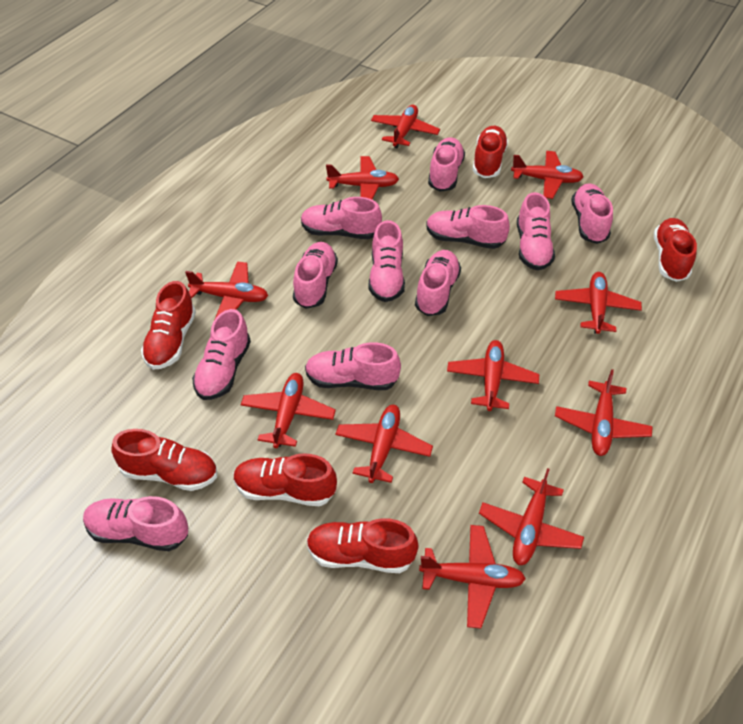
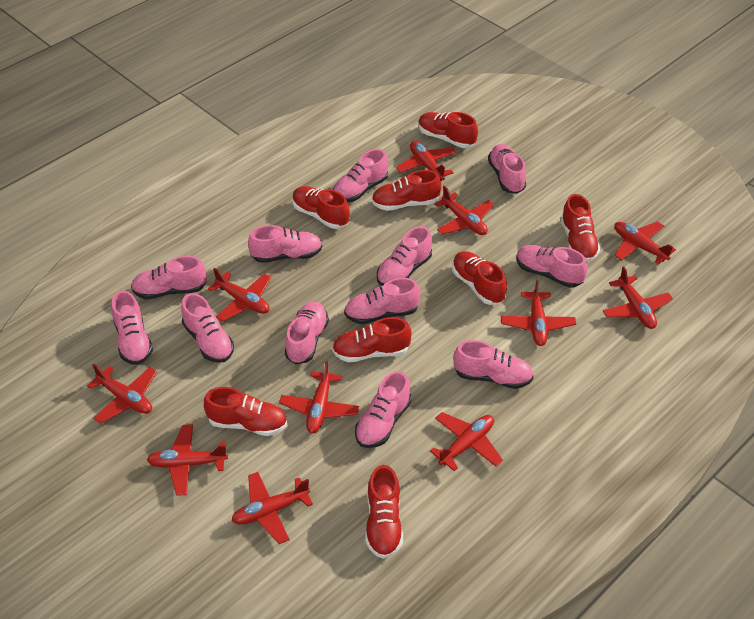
pink shoe: [83,496,188,551] [192,309,251,400] [293,242,338,309] [301,197,382,239] [305,342,401,390] [369,220,405,302] [415,250,461,316] [426,205,510,249] [428,137,465,192] [517,192,555,270] [571,183,613,244] = 11 -> [111,290,153,365] [131,256,207,299] [181,293,234,363] [248,225,322,263] [285,302,329,364] [333,149,388,202] [344,278,420,324] [355,371,411,448] [377,226,432,286] [453,340,534,389] [488,144,526,194] [516,245,588,288] = 12
red shoe: [111,429,217,491] [141,281,196,370] [233,453,337,506] [306,518,418,573] [473,126,508,178] [654,218,697,282] = 6 -> [204,387,287,436] [292,186,350,229] [332,317,412,362] [365,465,403,559] [372,170,441,211] [418,112,478,148] [452,251,507,305] [561,194,600,262] = 8

